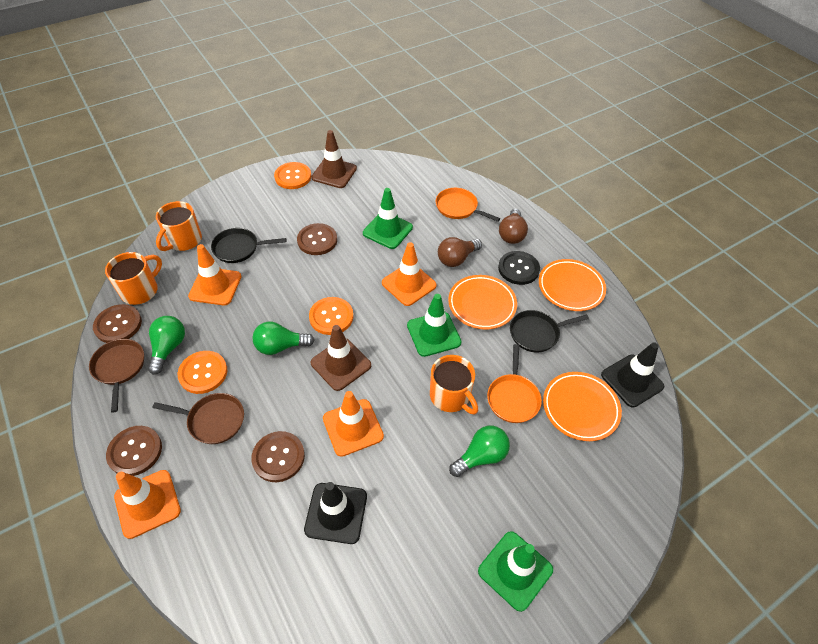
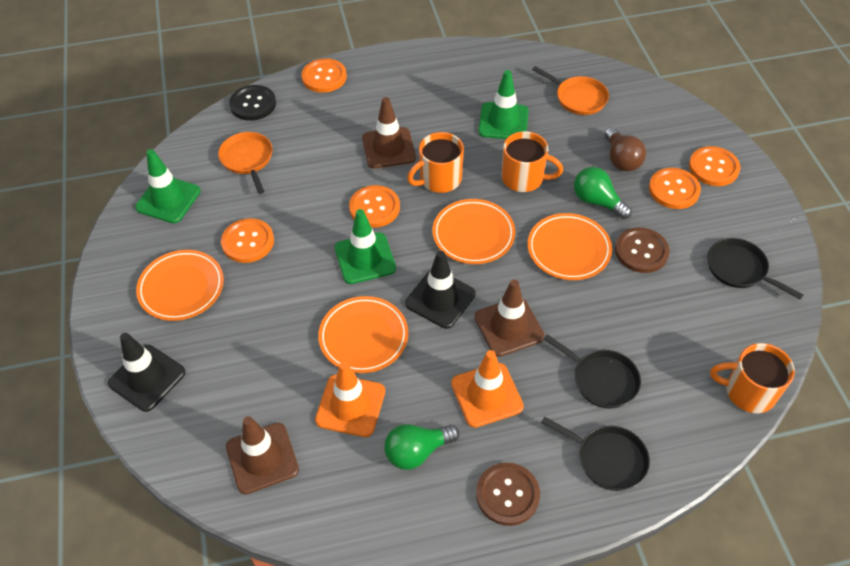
black pan: [211,228,286,263] [510,310,589,352] = 2 -> [541,416,650,491] [544,334,641,409] [707,238,803,299] = 3
brown button: [93,304,142,343] [106,426,162,476] [251,431,305,482] [297,223,337,255] = 4 -> [476,463,540,526] [615,227,670,273] = 2
brown light bulb: [438,237,482,267] [499,209,528,244] = 2 -> [605,127,646,172] = 1
brown pan: [89,339,144,413] [153,393,244,444] = 2 -> none = 0
brown traffic cone: [311,130,357,188] [311,325,371,391] = 2 -> [226,416,299,494] [362,97,416,169] [474,279,544,357] = 3
green light bulb: [148,316,185,375] [252,322,314,355] [449,426,510,477] = 3 -> [384,424,459,470] [574,167,632,219] = 2
orange button: [178,351,227,394] [274,162,311,189] [309,297,353,335] = 3 -> [221,218,274,263] [301,58,347,93] [349,185,400,228] [649,168,701,209] [689,146,740,186] = 5
orange plate: [448,275,517,329] [539,259,606,311] [543,372,622,441] = 3 -> [136,250,224,321] [318,296,408,373] [433,199,515,264] [528,213,612,280] = 4
orange traffic cone: [114,470,181,539] [188,244,241,305] [323,391,384,457] [382,242,437,306] = 4 -> [315,361,385,437] [451,350,524,428] = 2

